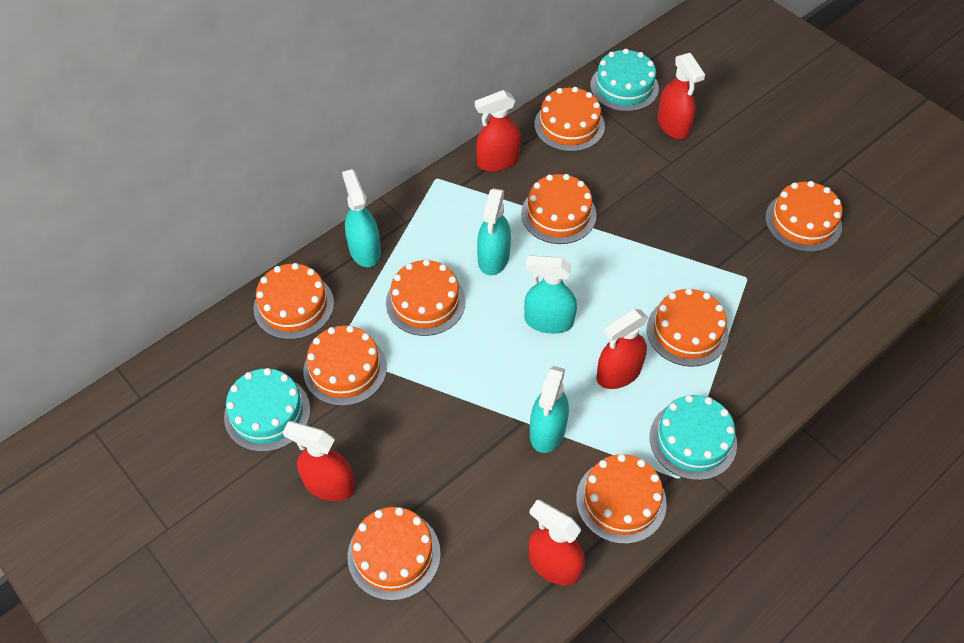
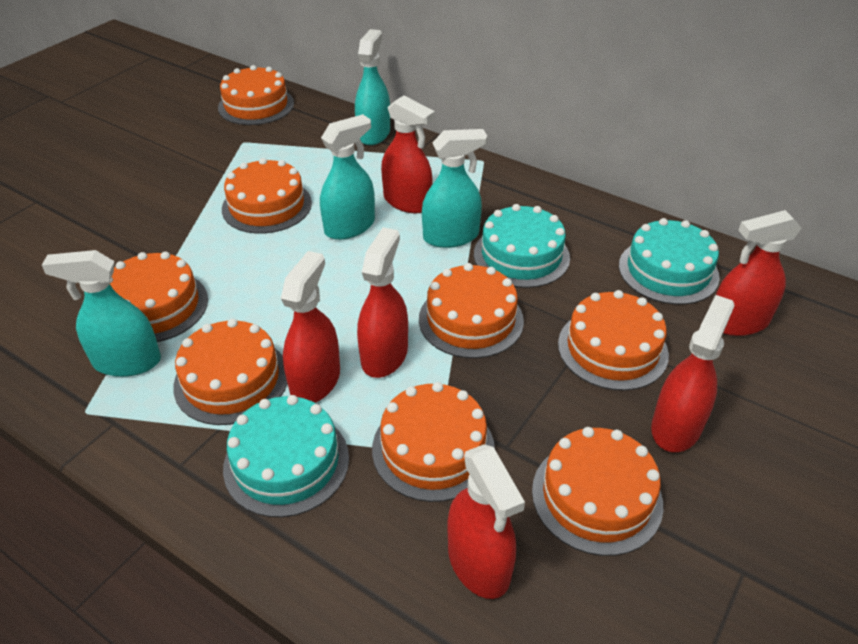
orange cake: [254,263,334,340] [303,325,387,406] [347,507,441,601] [386,259,466,336] [521,174,597,244] [534,87,605,152] [576,454,667,544] [647,288,729,367] [765,181,843,252] = 9 -> [110,252,208,342] [173,319,287,425] [218,65,294,125] [222,158,312,234] [372,382,495,502] [419,263,524,358] [532,427,663,556] [558,290,669,391] = 8
red spray bottle: [283,421,355,501] [475,90,521,172] [529,500,585,586] [596,309,648,389] [657,53,705,139] = 5 -> [281,251,340,403] [357,227,408,378] [381,95,435,213] [447,444,525,599] [651,295,735,452] [716,210,802,336] = 6

